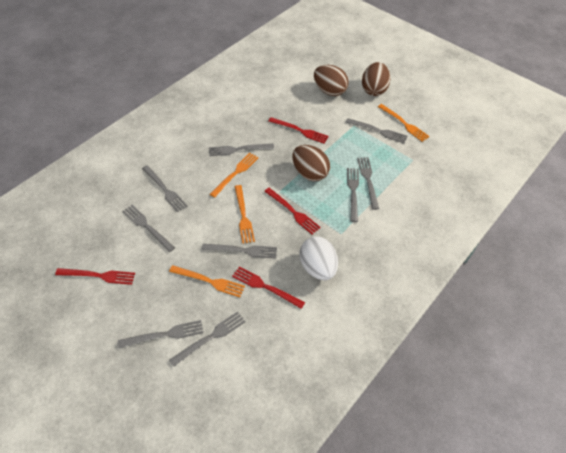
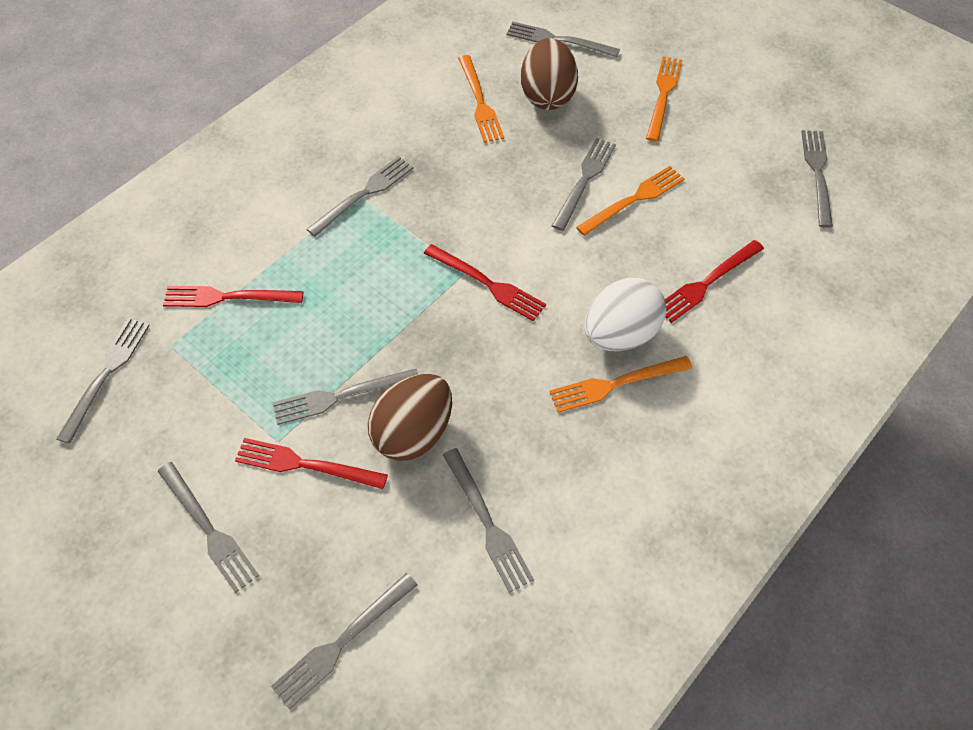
brown egg: [292,145,330,181] [314,65,349,96] [362,62,390,96] = 3 -> [368,374,452,461] [521,38,578,110] = 2

